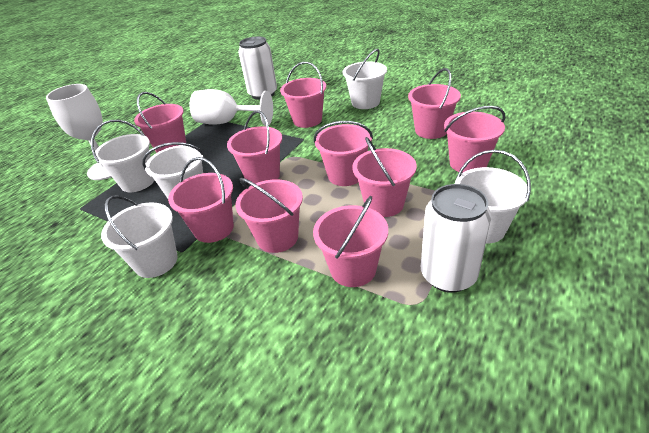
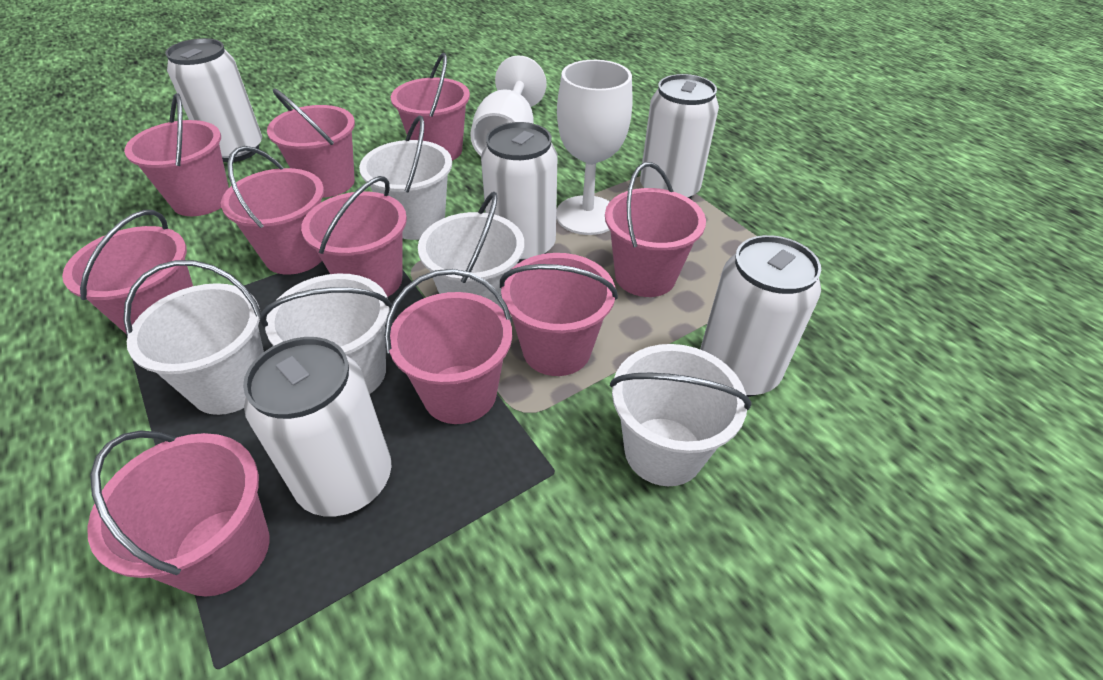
white can: [238,36,277,100] [421,184,491,293] = 2 -> [165,38,262,162] [243,337,391,516] [481,122,558,263] [640,74,719,198] [700,235,821,397] = 5

